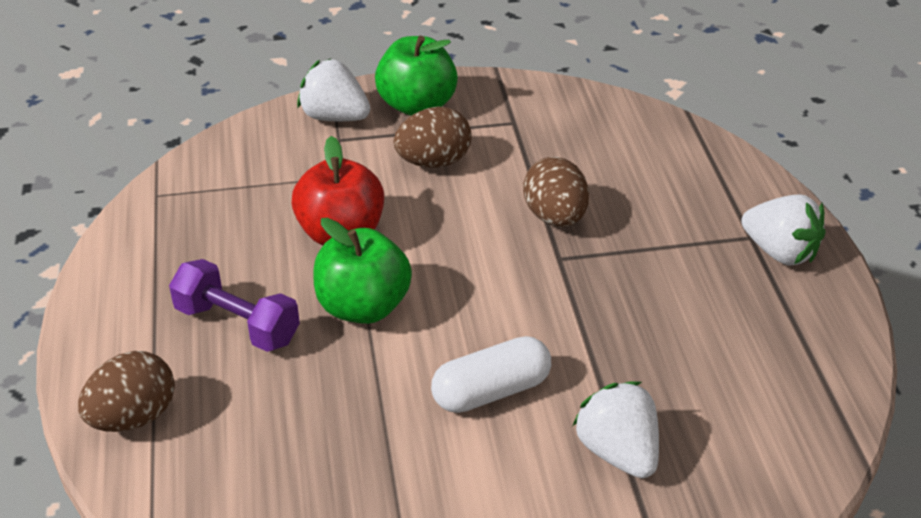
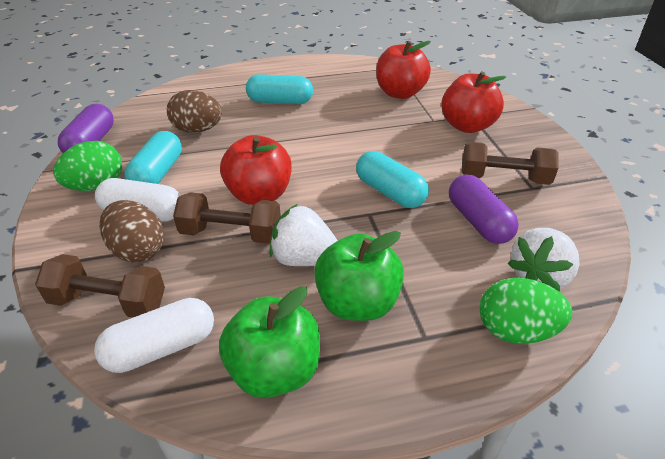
brown dumbbell: none = 0 -> [35,254,165,318] [173,192,281,244] [461,142,559,185] = 3
brown egg: [78,351,175,432] [394,106,471,168] [523,157,589,227] = 3 -> [100,200,164,263] [167,90,222,133] = 2
green egg: none = 0 -> [53,141,122,191] [480,278,572,344] = 2
purple capsule: none = 0 -> [58,104,114,153] [449,174,519,244] = 2
purple dumbbell: [169,259,300,352] = 1 -> none = 0
red apple: [291,136,384,245] = 1 -> [220,135,292,205] [376,41,431,99] [441,71,506,133] = 3
turquoise capsule: none = 0 -> [124,131,182,184] [246,74,313,104] [356,151,429,208] = 3
white capsule: [431,336,551,413] = 1 -> [94,298,214,373] [95,178,180,222] = 2
white strawberry: [297,58,370,121] [573,381,659,478] [742,194,826,266] = 3 -> [269,204,338,266] [508,228,580,292] = 2

